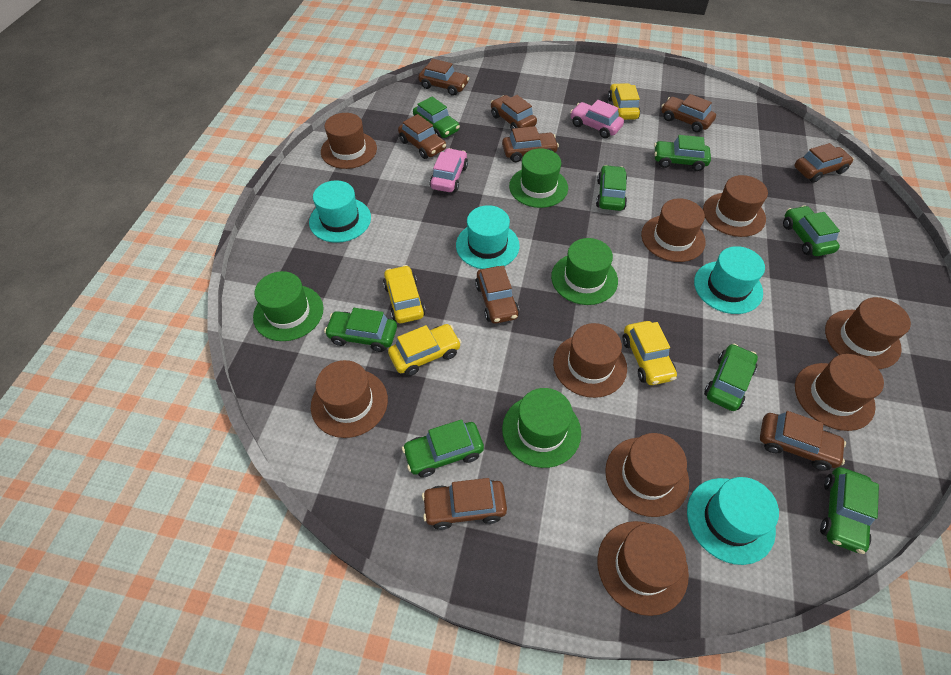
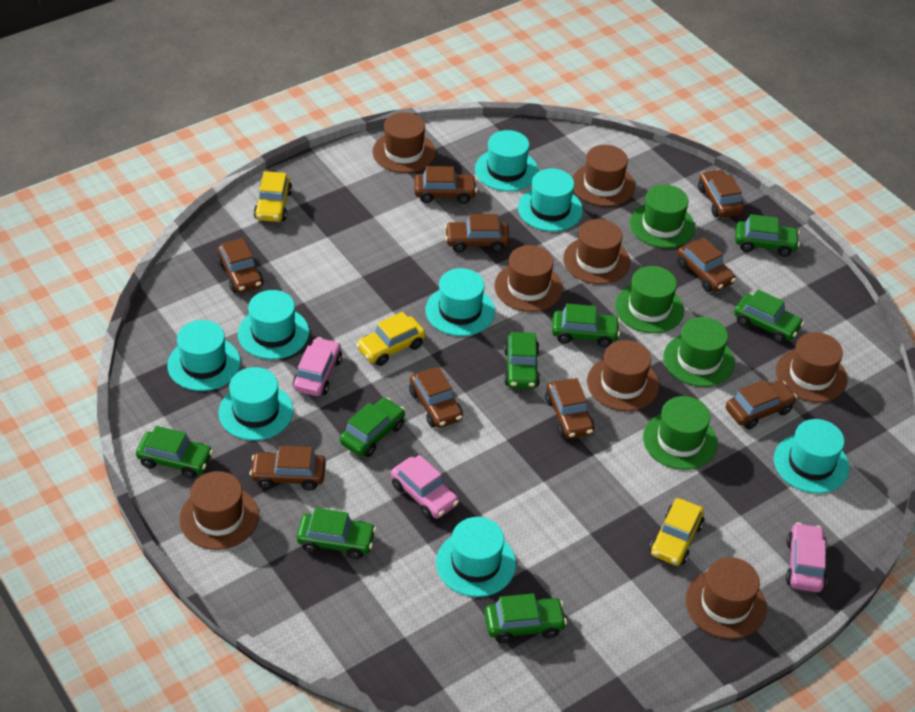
brown hat: [311,360,388,438] [321,113,377,169] [553,323,627,398] [597,521,689,616] [605,433,689,517] [641,198,706,262] [703,175,768,237] [795,354,884,431] [825,297,911,369] = 9 -> [179,471,259,550] [373,112,436,173] [494,245,563,312] [563,219,630,284] [572,145,635,207] [587,340,659,411] [685,557,767,639] [776,332,847,402] = 8
pink car: [430,148,468,192] [570,100,624,138] = 2 -> [293,337,342,396] [391,455,459,519] [786,523,827,592] = 3
turquoise hat: [309,180,371,243] [456,205,520,269] [687,477,779,565] [694,246,765,314] = 4 -> [167,320,241,391] [218,367,293,441] [238,290,309,359] [426,268,495,336] [436,517,516,597] [475,130,538,191] [518,169,583,231] [774,419,849,493] = 8
yellow car: [383,265,426,323] [388,324,461,376] [608,83,640,120] [622,321,677,385] = 4 -> [254,171,292,222] [356,312,426,366] [650,498,704,566] = 3

